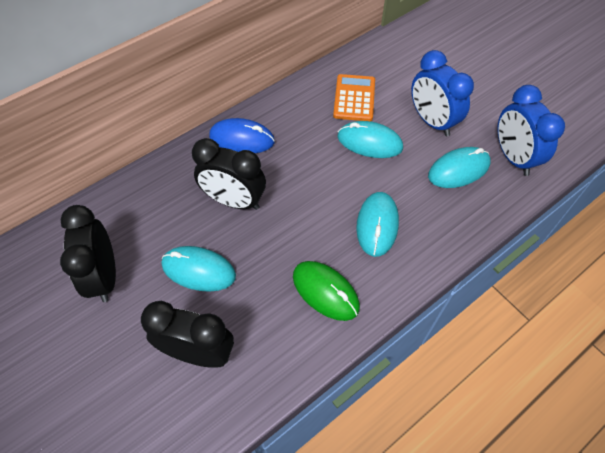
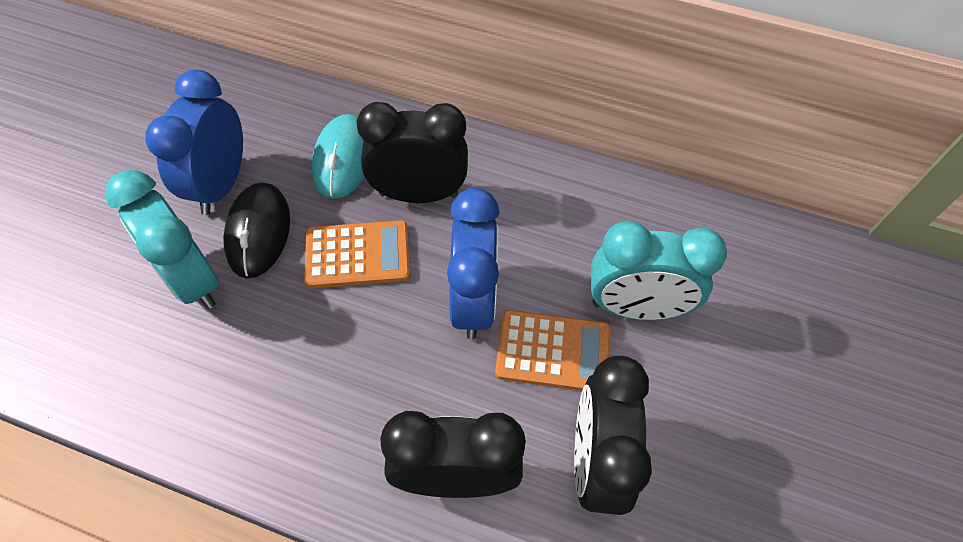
black mouse: none = 0 -> [223,182,290,278] = 1
blue mouse: [209,118,275,153] = 1 -> none = 0
green mouse: [293,261,360,321] = 1 -> none = 0
orange calculator: [333,74,375,121] = 1 -> [304,220,410,288] [495,310,611,391] = 2
turquoise clock: none = 0 -> [105,170,219,309] [591,221,727,320] = 2
turquoise mouse: [162,246,236,292] [337,121,403,158] [356,192,399,257] [428,147,491,188] = 4 -> [312,114,365,199] = 1

